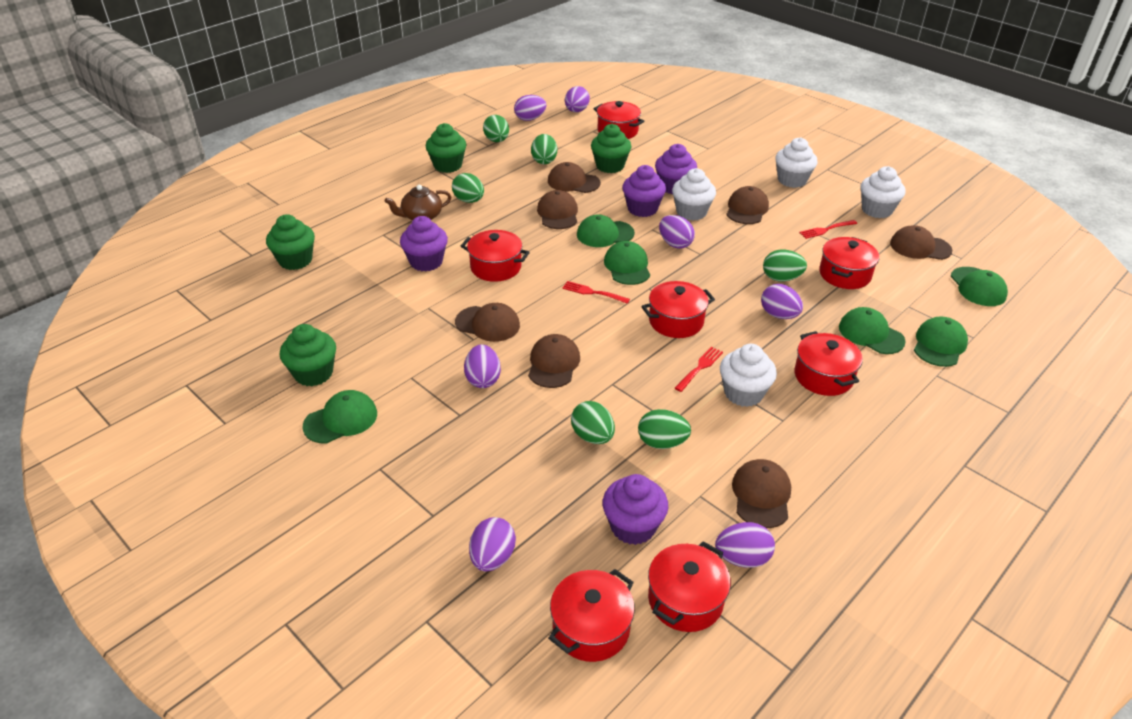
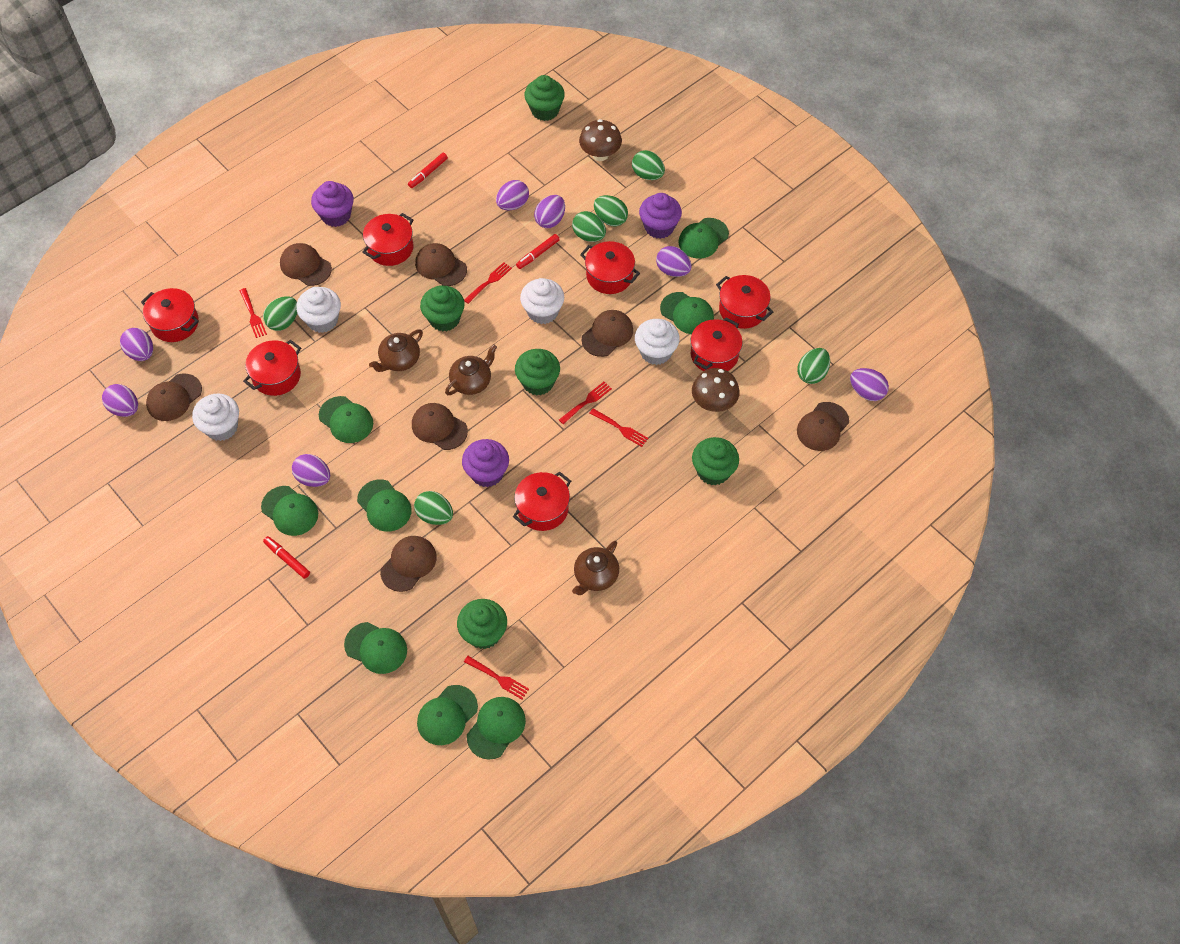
brown mushroom: none = 0 -> [579,119,622,161] [692,368,740,412] = 2
brown teapot: [385,185,451,220] = 1 -> [369,329,423,372] [445,344,497,395] [572,541,619,595] = 3
green cap: [303,390,377,444] [577,214,635,247] [604,241,650,285] [839,307,906,354] [914,316,968,367] [951,267,1008,306] = 6 -> [261,486,318,536] [319,396,373,443] [344,622,407,674] [357,480,412,532] [417,685,478,745] [467,697,526,760] [660,292,714,334] [678,218,729,259] = 8
green cupcake: [266,214,315,270] [280,324,336,386] [426,123,466,173] [591,124,632,173] = 4 -> [420,285,465,331] [457,599,507,649] [515,349,560,396] [524,75,565,121] [692,437,739,485] = 5
purple cupcake: [400,216,448,272] [603,474,668,545] [622,165,666,217] [655,144,697,194] = 4 -> [311,181,354,227] [462,439,509,487] [639,193,682,239] = 3
red fork: [562,281,630,304] [675,347,723,392] [799,220,857,239] = 3 -> [239,288,267,338] [464,262,512,304] [464,656,529,699] [559,382,612,424] [589,408,648,447] = 5
red marker: none = 0 -> [263,536,310,579] [408,153,448,188] [516,234,560,269] = 3

